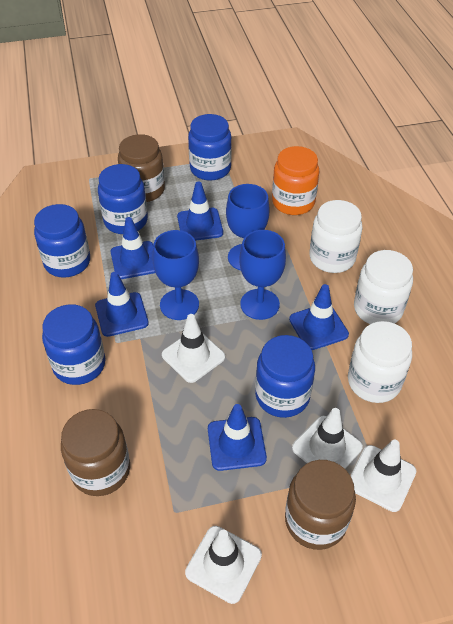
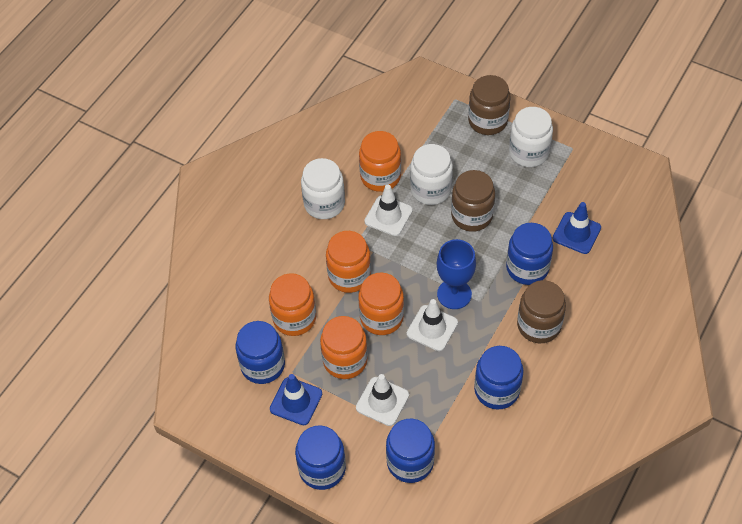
blue goblet: [152,230,199,320] [226,184,270,271] [239,230,286,320] = 3 -> [437,239,476,309] = 1
blue traffic cone: [95,272,149,337] [111,217,155,279] [177,181,223,241] [208,404,267,471] [289,284,349,350] = 5 -> [270,374,322,425] [553,202,601,254] = 2
orange jar: [272,146,319,215] = 1 -> [269,273,316,336] [320,316,368,379] [326,231,371,293] [359,131,401,192] [359,272,404,335] = 5
white traffic cone: [162,314,225,383] [185,526,262,604] [292,408,363,469] [350,440,416,512] = 4 -> [356,374,409,426] [364,185,413,236] [407,299,458,351] = 3

